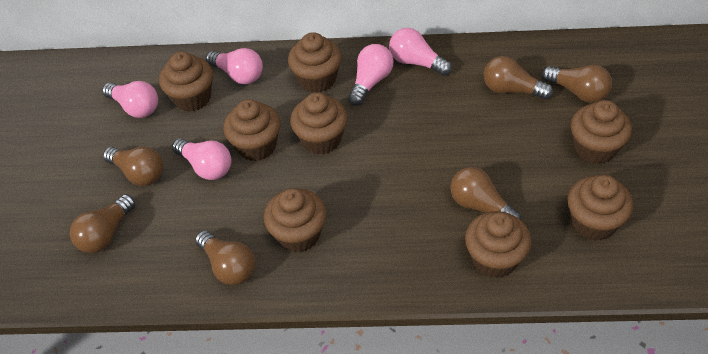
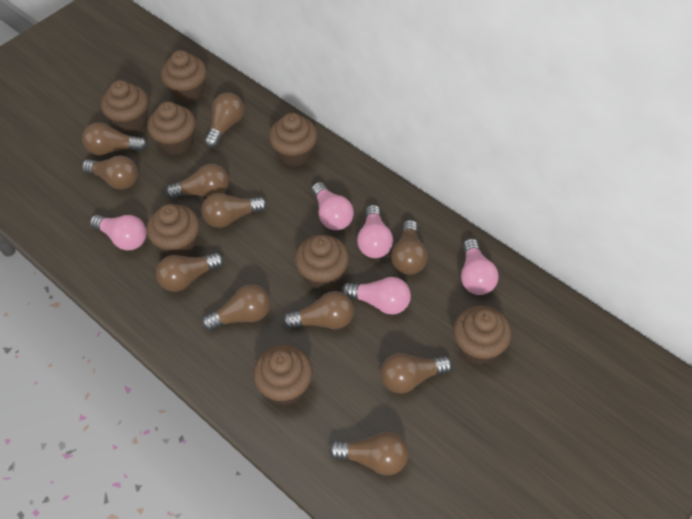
brown light bulb: [70,194,135,253] [103,147,163,186] [195,230,255,285] [451,167,521,220] [484,56,553,100] [542,65,612,103] = 6 -> [82,122,148,155] [82,156,138,190] [156,253,224,292] [166,164,229,198] [201,193,267,228] [202,284,270,331] [205,93,244,148] [283,291,354,329] [329,432,409,475] [381,353,452,394] [391,220,428,275] = 11

